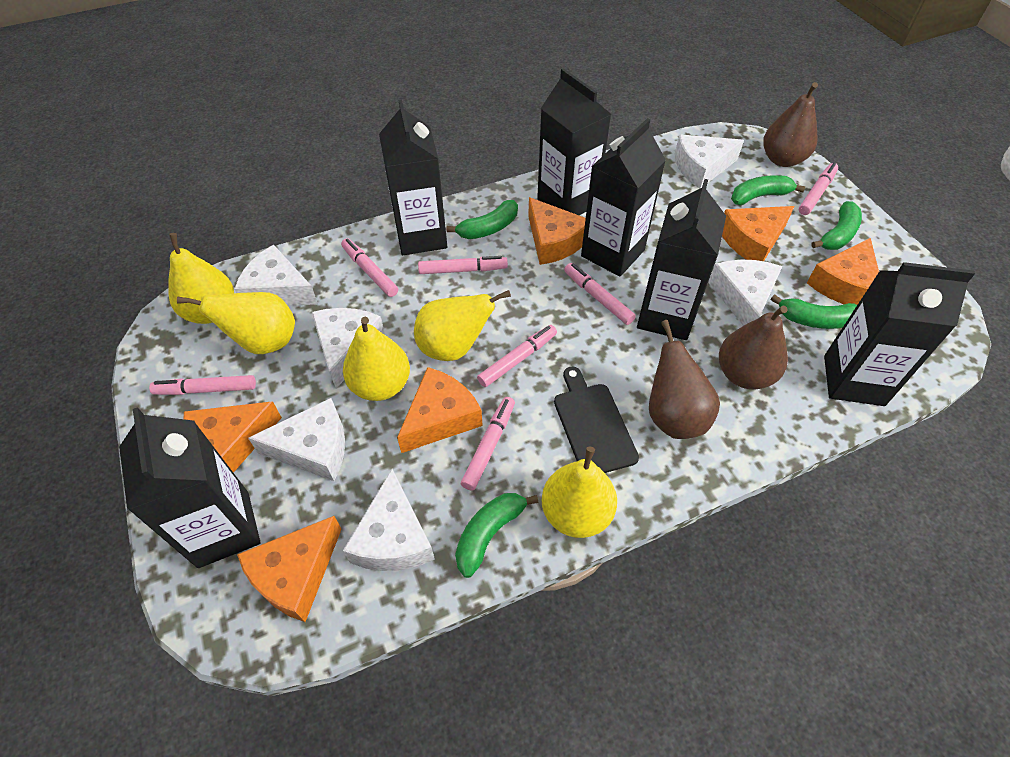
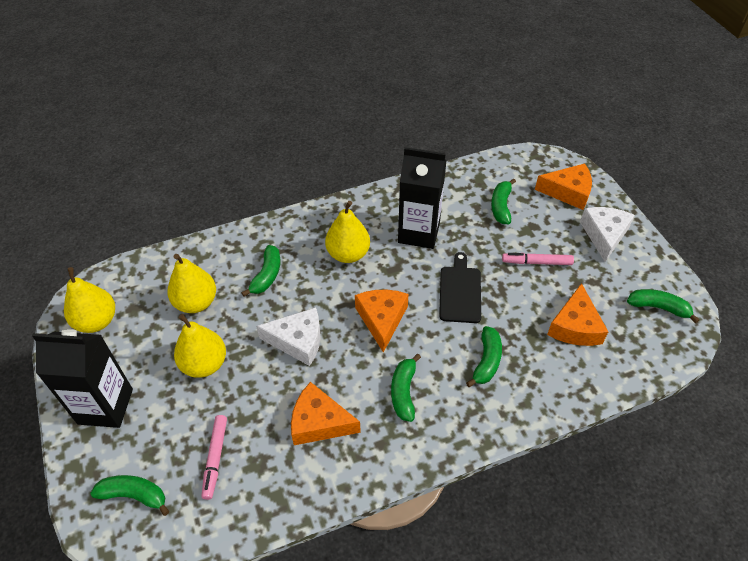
black carton: [119,407,260,568] [379,99,448,255] [537,68,611,215] [581,118,666,276] [637,179,726,340] [824,262,975,406] = 6 -> [32,329,133,428] [398,147,446,249] = 2
brown pear: [649,320,720,439] [719,306,788,389] [763,82,818,167] = 3 -> none = 0
green banana: [447,200,518,239] [455,493,538,578] [731,176,805,205] [771,294,857,329] [811,201,862,250] = 5 -> [90,475,169,516] [242,245,280,297] [391,354,421,422] [466,326,502,387] [491,178,516,224] [627,289,700,323] = 6
orange cheese: [184,401,282,473] [237,516,342,622] [397,367,483,453] [528,197,586,265] [722,206,794,261] [807,238,879,305] = 6 -> [291,382,361,445] [355,290,409,353] [535,163,592,210] [547,283,608,346] = 4
pink marker: [149,375,256,395] [341,238,398,297] [418,256,508,274] [461,397,515,491] [477,325,557,387] [564,263,636,325] [799,163,838,215] = 7 -> [201,415,227,500] [502,253,574,265] = 2
white cheese: [234,245,318,306] [248,398,345,481] [312,308,385,389] [343,469,435,571] [674,135,744,189] [708,260,783,326] = 6 -> [256,307,320,366] [580,207,635,262] = 2
yellow pear: [168,233,234,324] [177,292,295,354] [343,317,410,401] [414,290,511,361] [542,446,617,538] = 5 -> [64,267,115,333] [168,254,216,313] [174,314,226,378] [325,201,370,263] = 4

